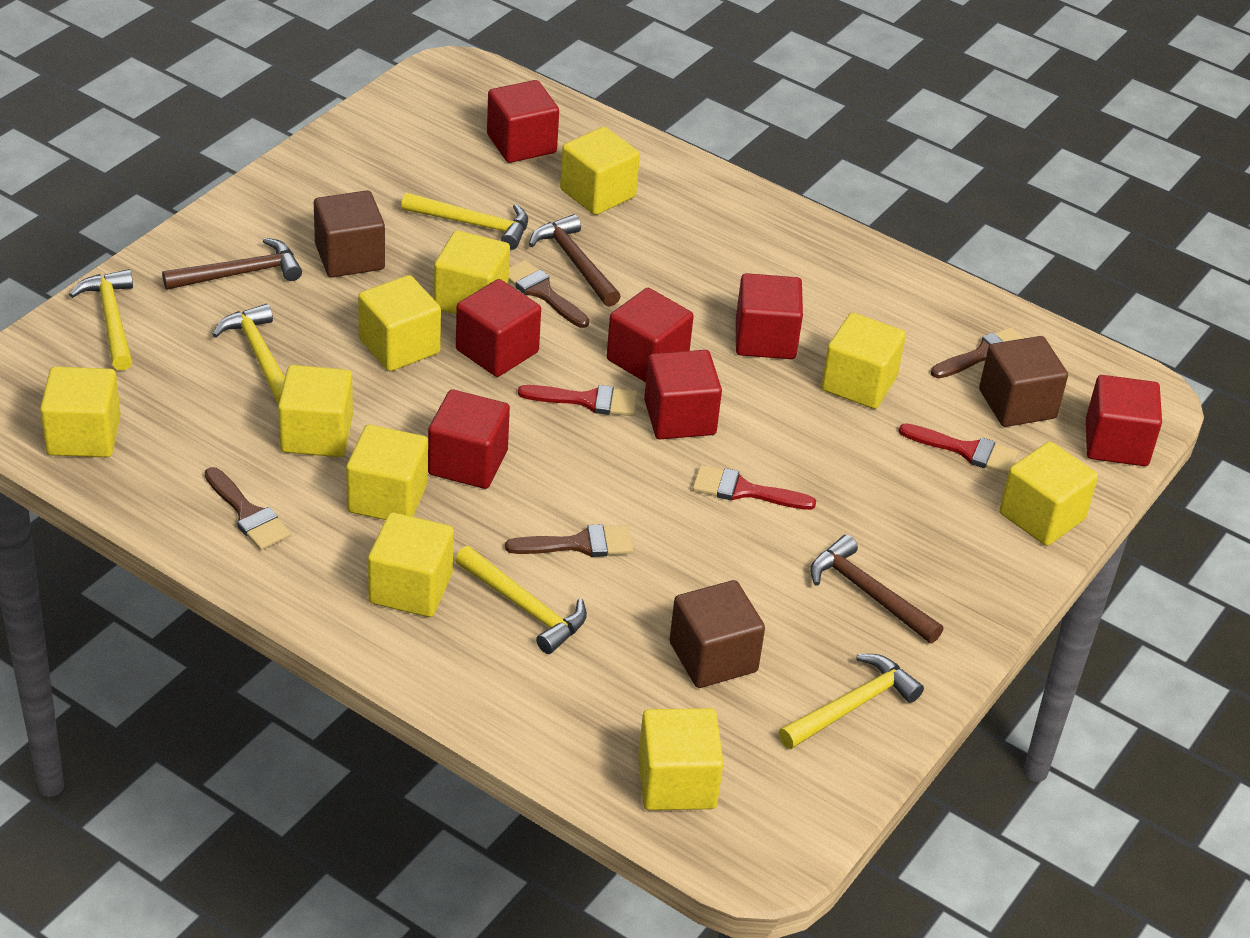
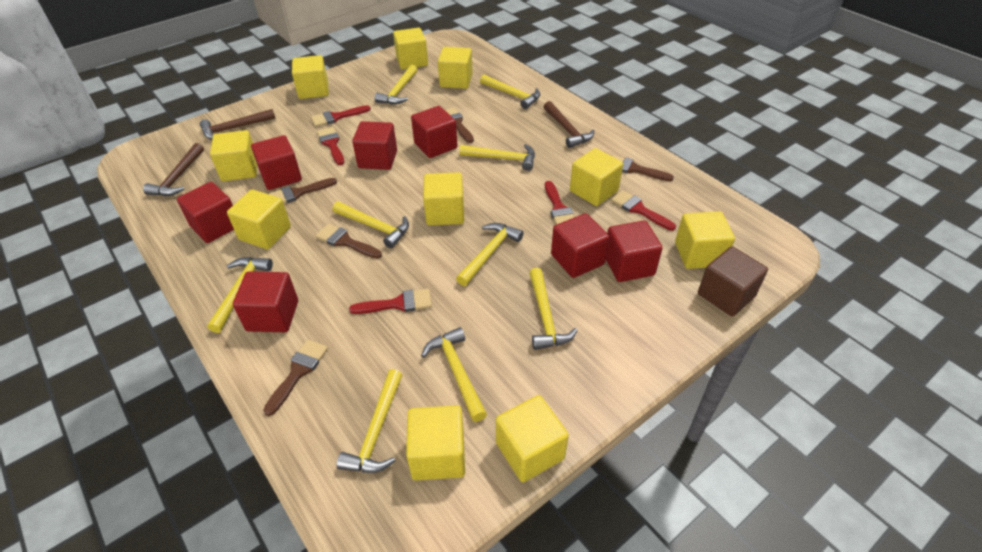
brown brush: [205,467,291,550] [505,524,633,557] [509,260,589,328] [931,327,1024,378] = 4 -> [263,340,328,416] [268,178,337,203] [315,224,382,259] [445,108,474,143] [612,155,674,181] = 5
brown cube: [314,190,385,277] [669,580,765,688] [979,336,1068,427] = 3 -> [698,246,768,317] = 1
red brush: [518,385,637,416] [692,465,816,510] [899,423,1018,474] = 3 -> [311,105,371,127] [317,127,344,165] [349,289,432,314] [545,181,574,225] [611,190,676,231] = 5
yellow hammer: [69,269,133,371] [212,304,285,405] [401,192,528,250] [455,546,587,654] [778,654,924,749] = 5 -> [207,257,273,333] [333,202,409,248] [337,369,402,473] [375,65,417,104] [421,327,487,422] [456,223,523,286] [459,144,535,171] [480,75,540,109] [529,268,578,350] = 9

